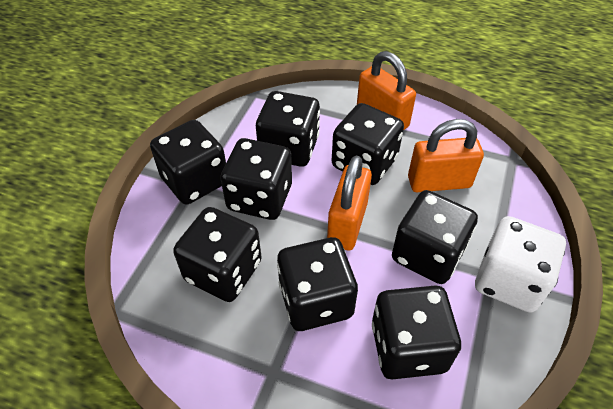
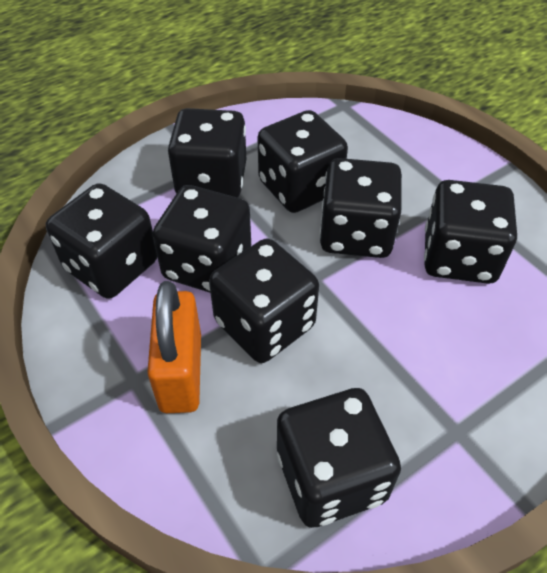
orange padlock: [327,156,372,250] [357,51,416,130] [408,119,484,192] = 3 -> [147,281,201,413] = 1
white dice: [475,216,566,312] = 1 -> none = 0

